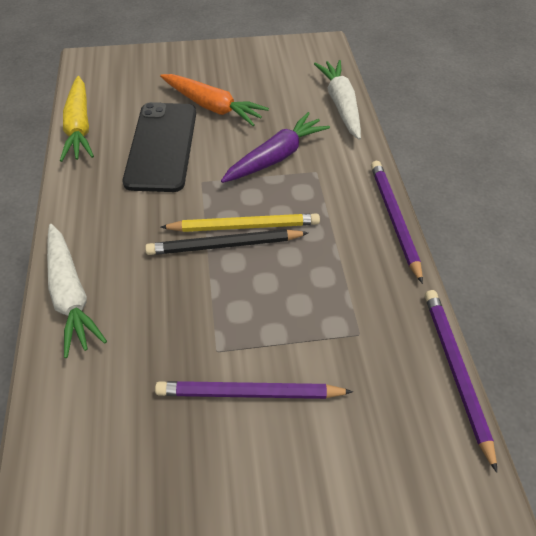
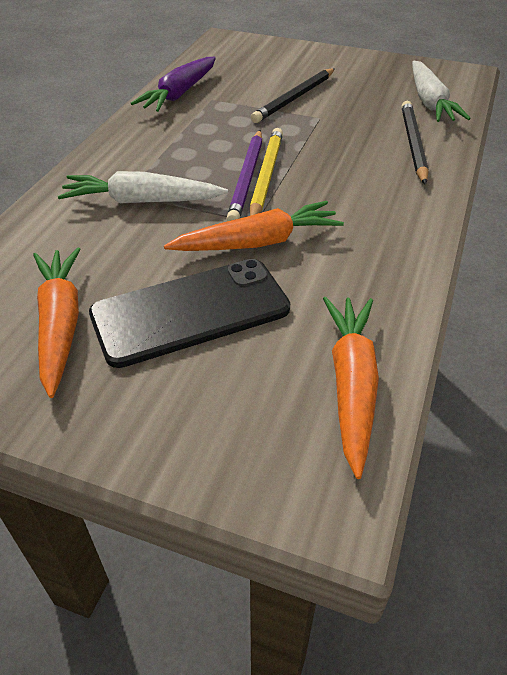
black pencil: [145,229,308,255] = 1 -> [251,68,335,123] [401,101,428,185] = 2
orange carrot: [160,74,269,126] = 1 -> [33,248,80,398] [164,201,344,251] [323,297,379,479] = 3
purple pencil: [155,381,353,399] [371,161,423,284] [425,290,497,473] = 3 -> [226,130,262,221] = 1
yellow carrot: [60,76,94,162] = 1 -> none = 0

